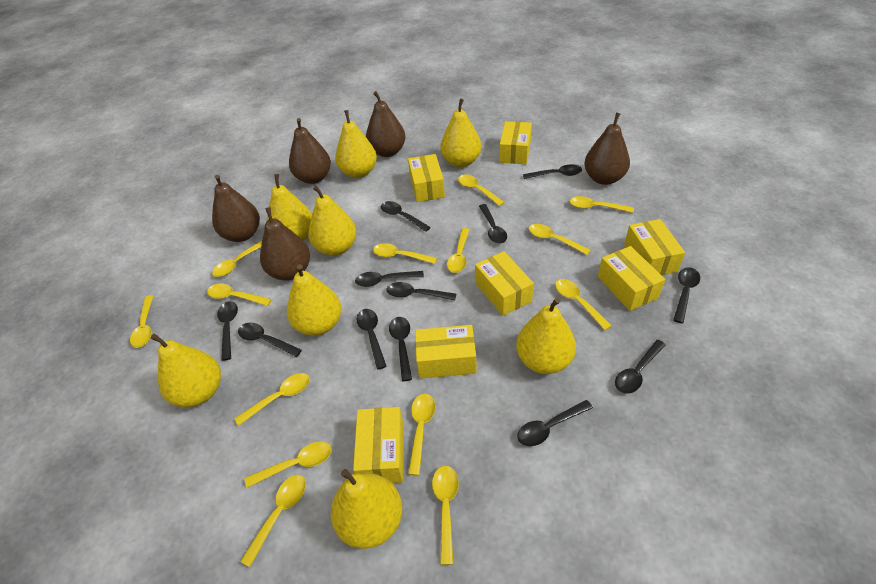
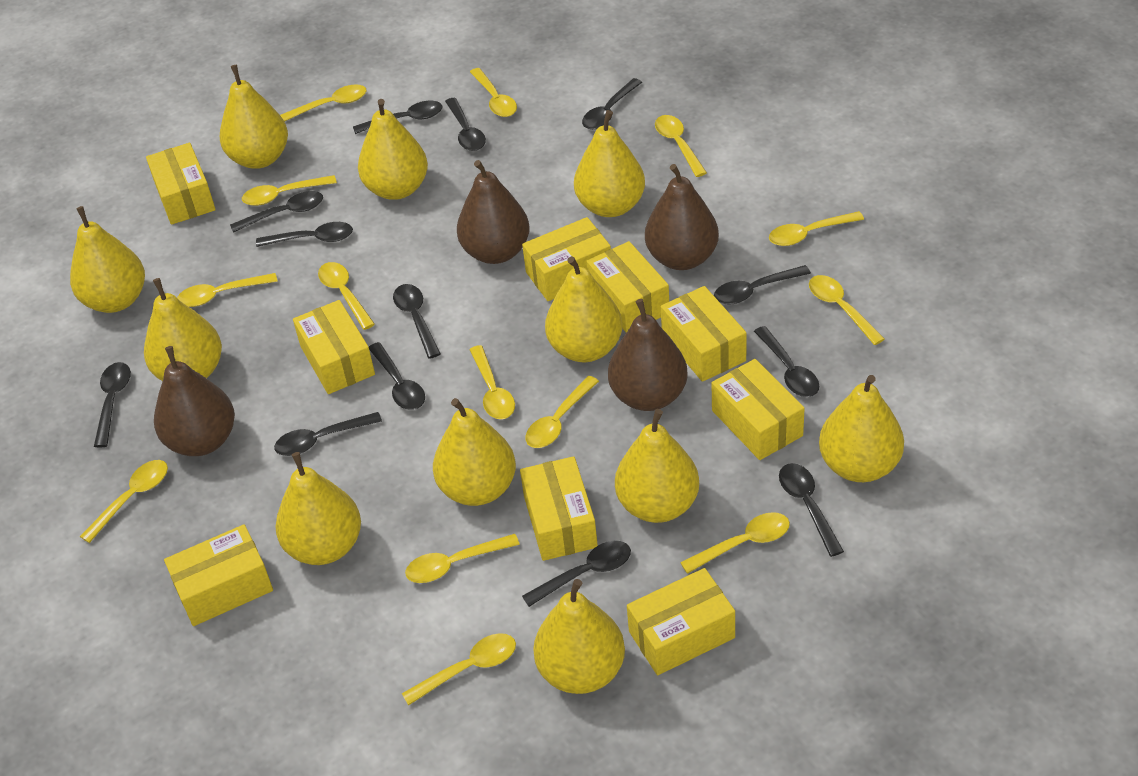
black spoon: [217,301,238,361] [238,323,302,357] [355,271,424,287] [356,309,387,369] [381,201,431,232] [387,282,456,301] [389,317,412,381] [479,204,507,244] [517,400,593,446] [523,164,582,179] [615,340,666,394] [673,267,700,323] = 12 -> [94,362,131,448] [230,191,323,233] [256,222,353,247] [274,412,382,456] [353,101,442,134] [369,342,425,410] [393,284,441,359] [445,98,486,151] [522,541,631,607] [582,78,642,130] [714,265,811,305] [754,326,819,397] [779,463,844,557] = 13
brown pear: [212,175,260,242] [260,207,310,281] [289,118,331,184] [366,91,406,157] [584,112,630,185] = 5 -> [154,346,235,456] [457,160,530,264] [608,299,688,411] [645,164,719,270] = 4
yellow box: [353,407,404,483] [408,154,445,202] [415,325,477,379] [475,251,534,316] [499,121,532,164] [598,246,665,311] [624,219,685,275] = 7 -> [146,143,216,225] [164,524,273,626] [293,300,375,394] [520,456,598,561] [522,217,611,301] [586,241,669,332] [627,568,735,675] [661,286,747,382] [711,359,805,460] = 9
yellow pear: [151,334,221,407] [267,174,312,241] [287,264,341,336] [308,185,356,256] [331,469,402,549] [335,110,377,178] [440,99,481,167] [516,298,576,374] = 8 -> [70,206,145,313] [144,278,222,381] [220,65,288,169] [276,452,361,565] [358,99,428,200] [433,398,516,506] [533,579,625,694] [545,256,622,362] [574,110,645,217] [615,409,699,523] [819,375,904,482] = 11

